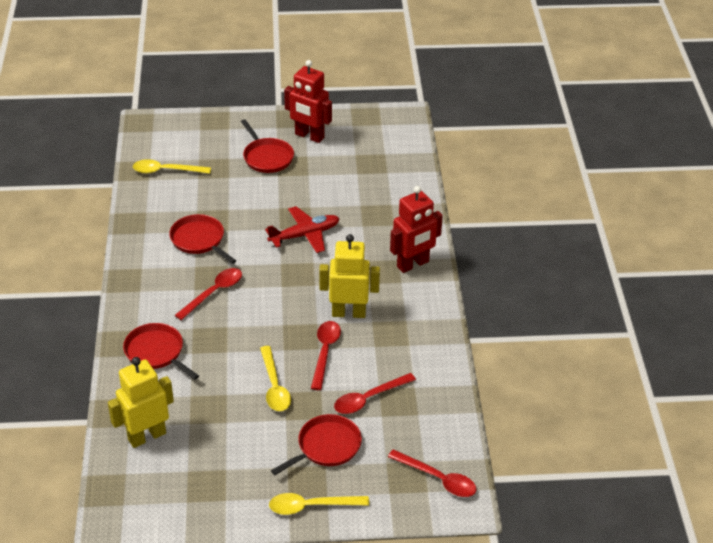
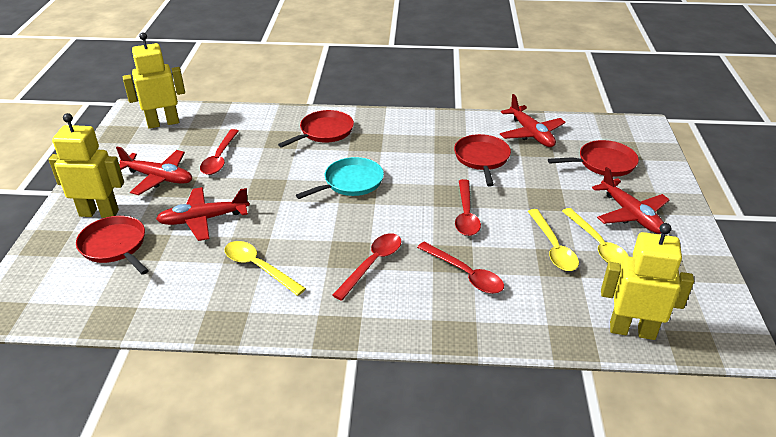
red plane: [265,206,340,253] = 1 -> [116,146,192,195] [156,187,249,241] [500,94,566,147] [592,167,670,234] = 4
red robot: [284,60,332,143] [390,186,443,273] = 2 -> none = 0
turquoise pan: none = 0 -> [296,157,384,199] = 1
yellow robot: [108,357,174,448] [319,234,380,318] = 2 -> [48,113,124,218] [123,32,185,129] [601,223,694,340] = 3

